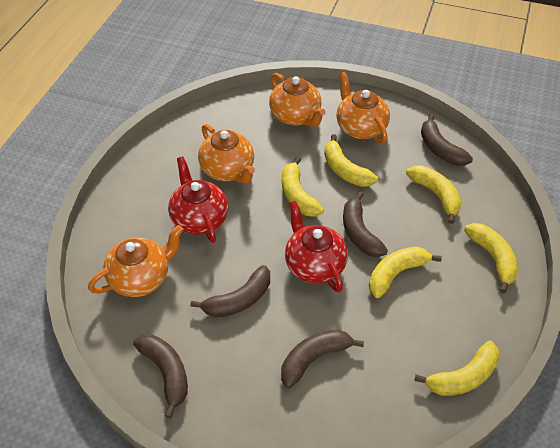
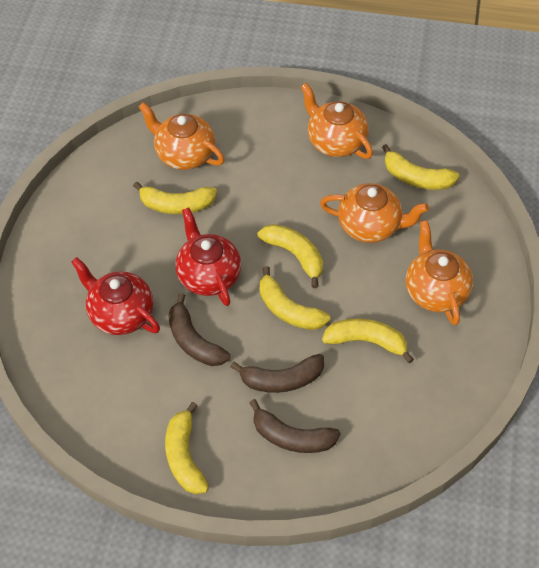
brown banana: [133,335,188,419] [190,265,270,317] [281,329,364,388] [343,192,388,257] [421,114,473,166] = 5 -> [168,293,230,366] [230,354,324,393] [249,399,341,453] = 3

